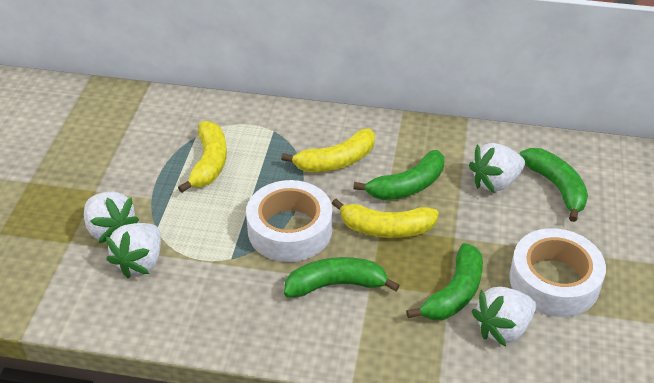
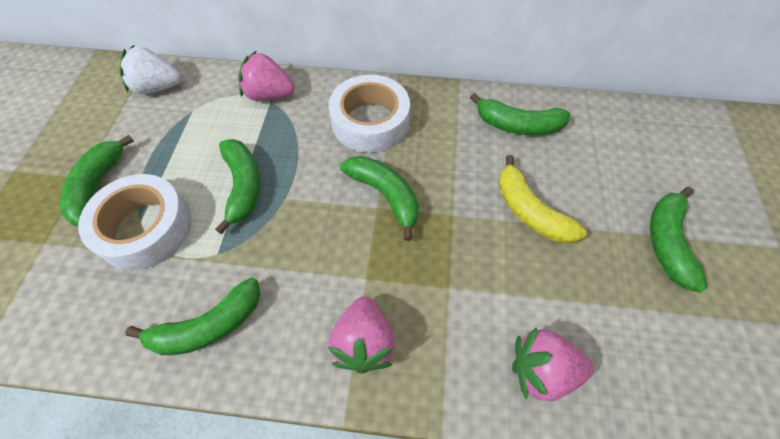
green banana: [284,257,400,298] [353,150,444,200] [406,243,483,320] [519,148,588,222] = 4 -> [60,135,134,227] [125,278,260,355] [215,139,260,234] [340,156,419,241] [470,93,570,135] [650,187,707,293] = 6
pink strawberry: none = 0 -> [239,50,295,101] [328,296,395,374] [512,327,594,401] = 3
white strawberry: [84,192,139,243] [106,223,161,278] [469,143,525,192] [472,287,536,347] = 4 -> [119,44,181,94] = 1
yellow banana: [178,121,227,193] [281,128,375,172] [332,199,439,238] = 3 -> [498,155,587,244] = 1

